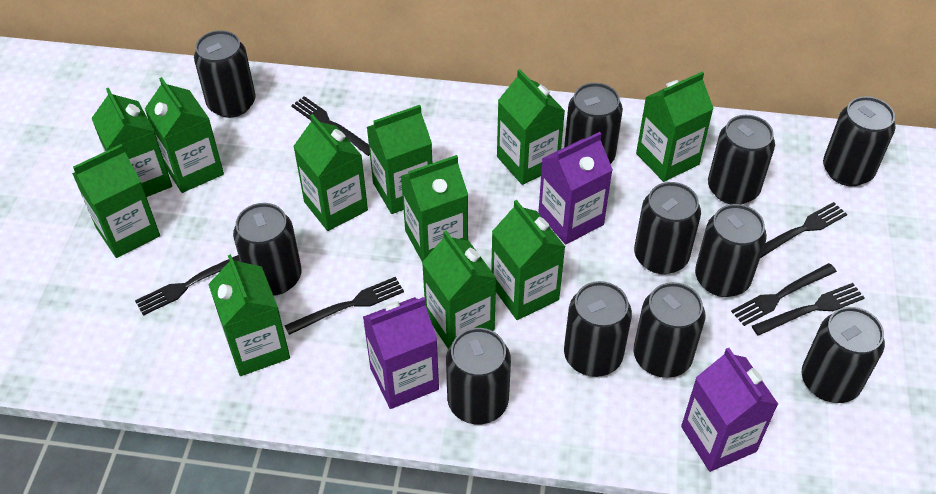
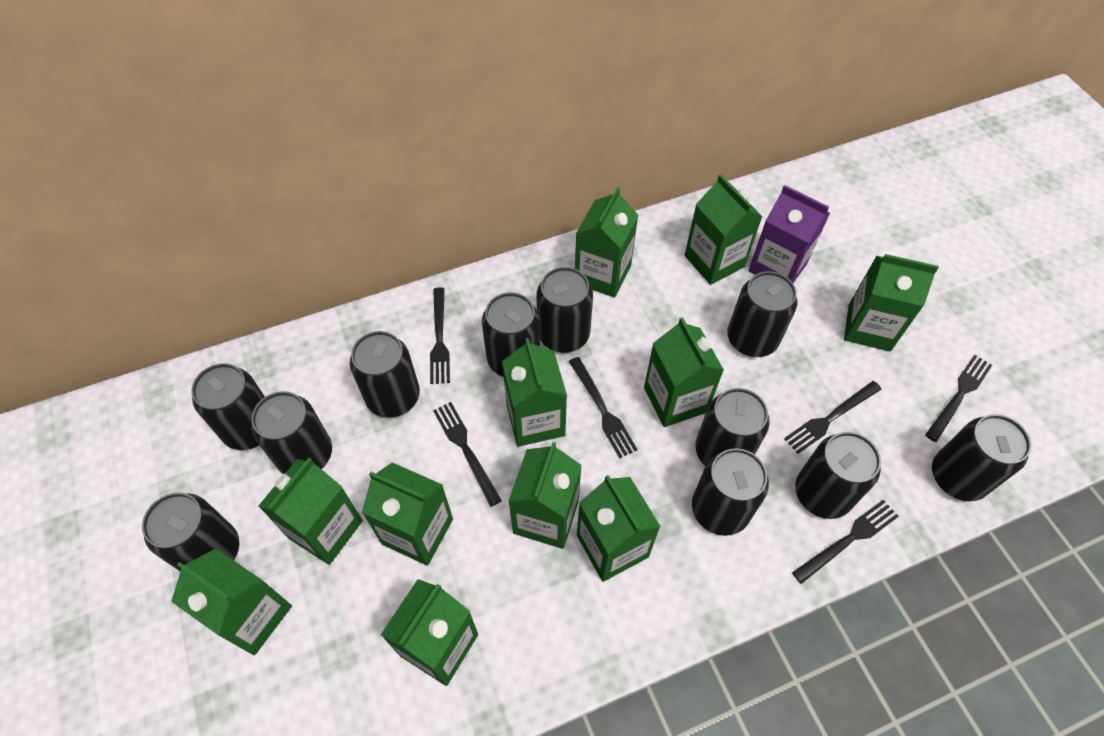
purple carton: [363,297,439,409] [538,132,613,244] [681,348,778,472] = 3 -> [748,185,830,283] = 1

